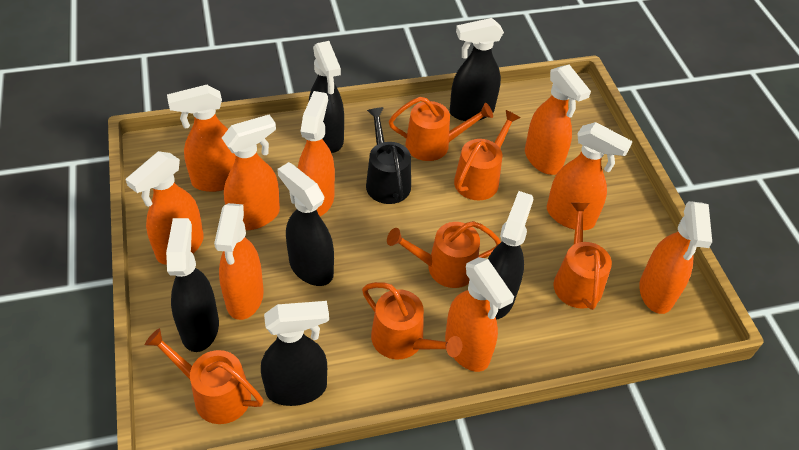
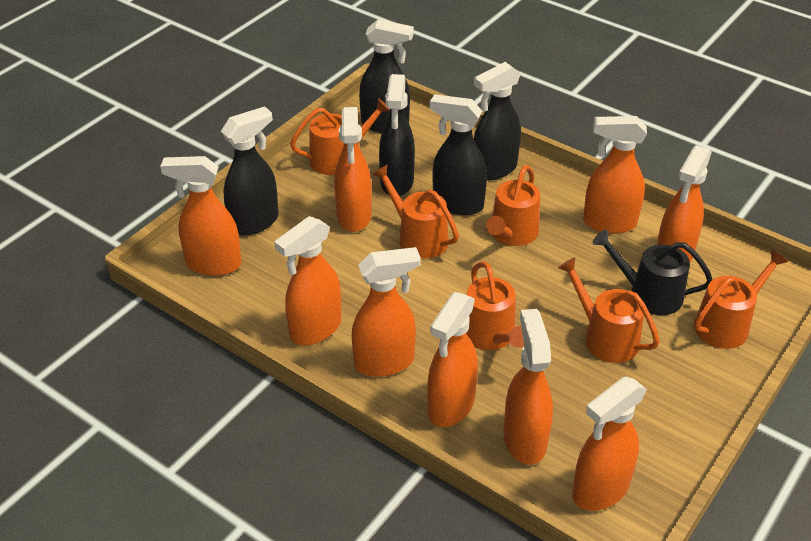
black spray bottle: [166,218,219,352] [261,301,329,406] [277,162,334,286] [309,41,344,153] [450,18,504,121] [488,191,534,320] = 6 -> [221,106,279,235] [359,19,414,133] [379,74,415,196] [430,94,487,215] [474,62,521,180] = 5

